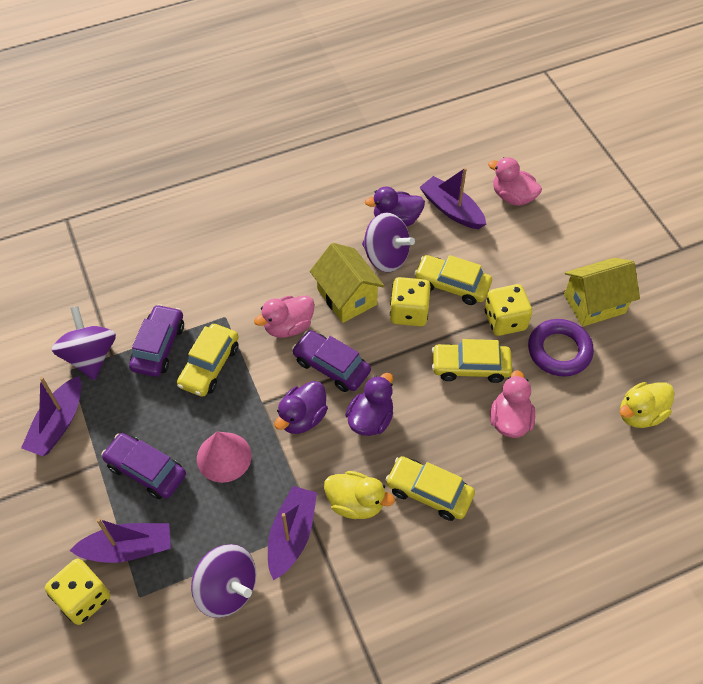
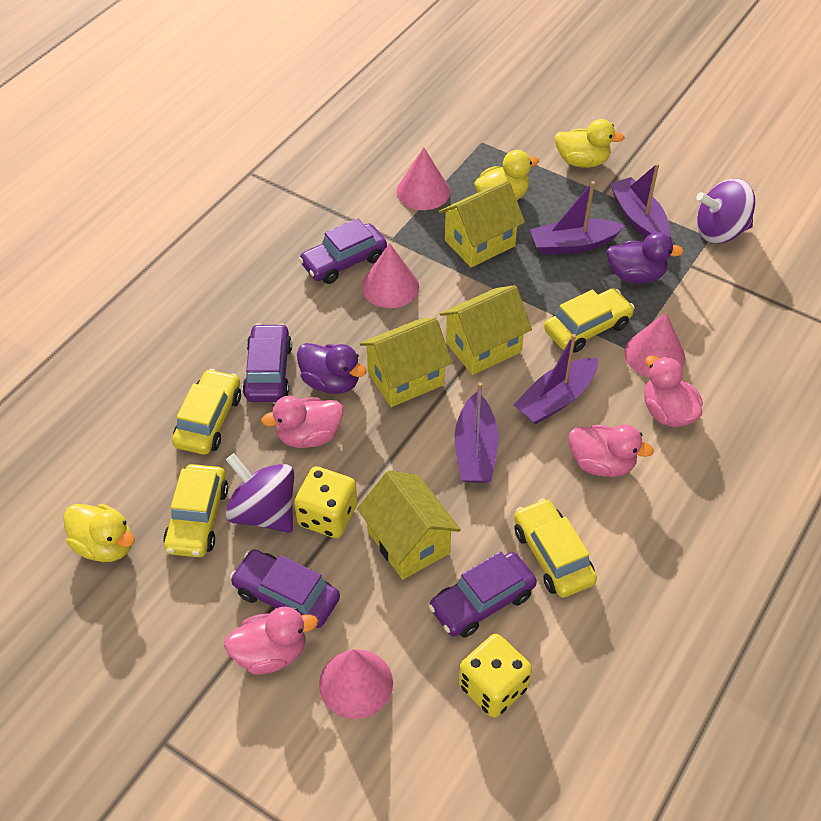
pink cone: [197,431,252,483] = 1 -> [319,649,393,719] [362,243,419,308] [396,147,450,210] [624,313,685,377] = 4
pink duck: [254,295,315,338] [488,157,542,206] [490,370,535,438] = 3 -> [224,607,318,675] [261,396,343,448] [569,424,654,477] [644,355,703,427] = 4
purple car: [101,433,186,499] [129,304,184,377] [292,330,371,392] = 3 -> [230,550,340,628] [242,323,292,402] [299,218,387,284] [429,551,537,638] = 4
purple duck: [275,381,328,434] [345,373,393,436] [364,187,425,227] = 3 -> [297,343,367,394] [607,232,684,284] = 2
purple ring: [528,319,594,377] = 1 -> none = 0
purple spinning top: [52,306,116,380] [191,544,256,618] [362,212,415,272] = 3 -> [225,453,294,533] [696,179,755,244] = 2
yellow dice: [45,559,110,625] [390,277,431,327] [484,284,532,336] = 3 -> [294,466,357,538] [459,634,532,718] = 2
yellow duck: [324,471,395,519] [620,382,675,428] = 2 -> [63,504,135,562] [474,150,539,200] [555,119,625,168] = 3
yellow house: [310,243,384,323] [564,258,640,327] = 2 -> [357,470,461,580] [360,317,452,407] [439,181,525,267] [440,285,532,375] = 4

